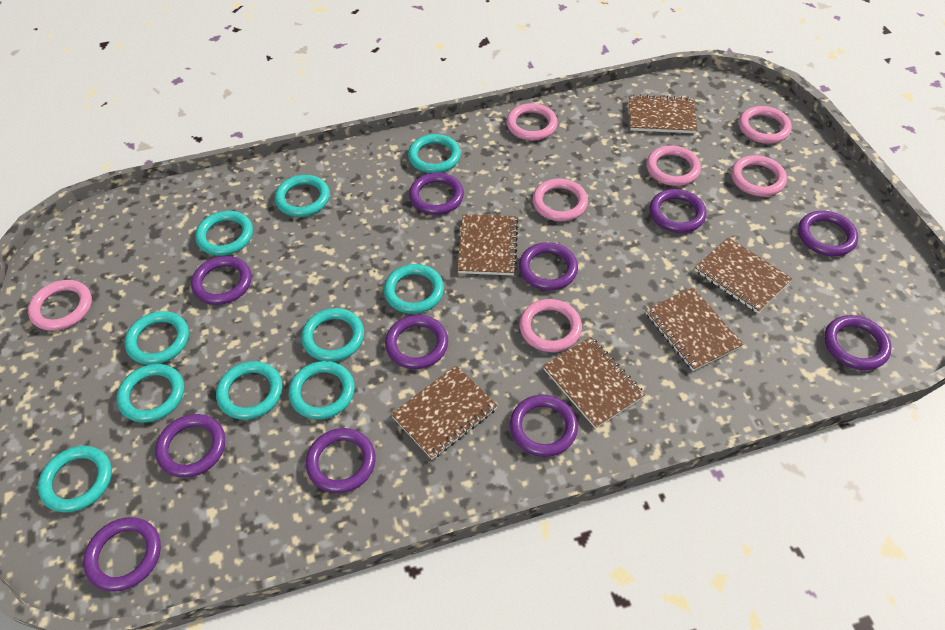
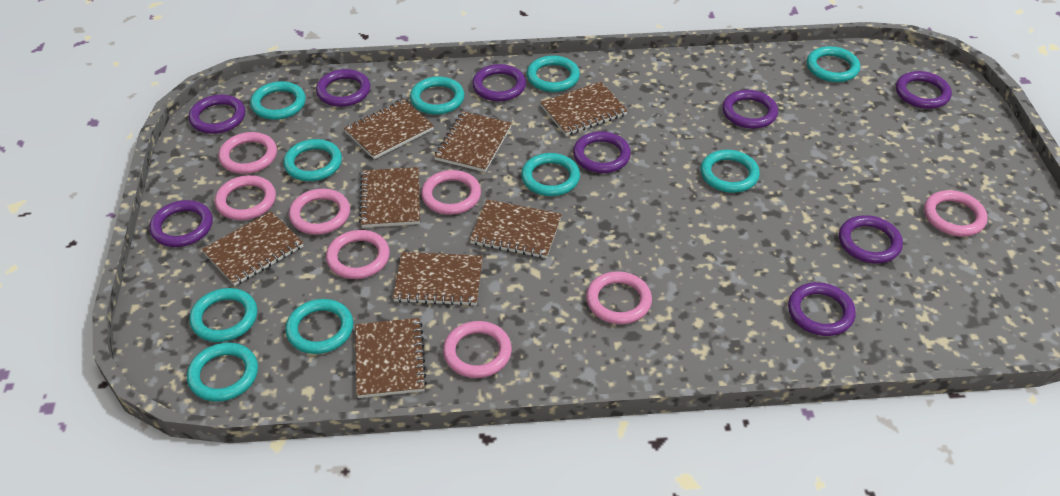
brown notebook: [391,365,498,460] [458,214,518,275] [543,337,645,429] [629,94,698,133] [645,287,743,371] [694,237,793,313] = 6 -> [202,211,303,286] [344,99,434,159] [355,318,427,398] [359,167,420,228] [393,252,483,306] [434,111,512,172] [470,199,562,258] [540,82,628,136] = 8
pink ring: [28,280,92,331] [506,103,558,141] [519,299,582,352] [532,178,588,221] [646,146,701,186] [731,155,787,196] [739,106,792,144] = 7 -> [215,175,276,220] [219,132,277,174] [289,189,350,235] [326,230,390,279] [421,170,481,215] [443,321,512,378] [586,271,652,324] [924,190,988,236] = 8
purple ring: [83,517,161,592] [155,414,225,478] [191,256,251,305] [306,428,376,493] [385,315,448,369] [409,173,464,215] [510,395,578,457] [519,242,578,290] [649,189,707,233] [798,211,858,256] [824,315,892,370] = 11 -> [150,200,213,247] [189,95,245,134] [316,69,370,107] [472,64,526,101] [573,131,631,173] [722,90,778,129] [788,282,856,336] [839,215,903,263] [896,71,952,109] = 9

